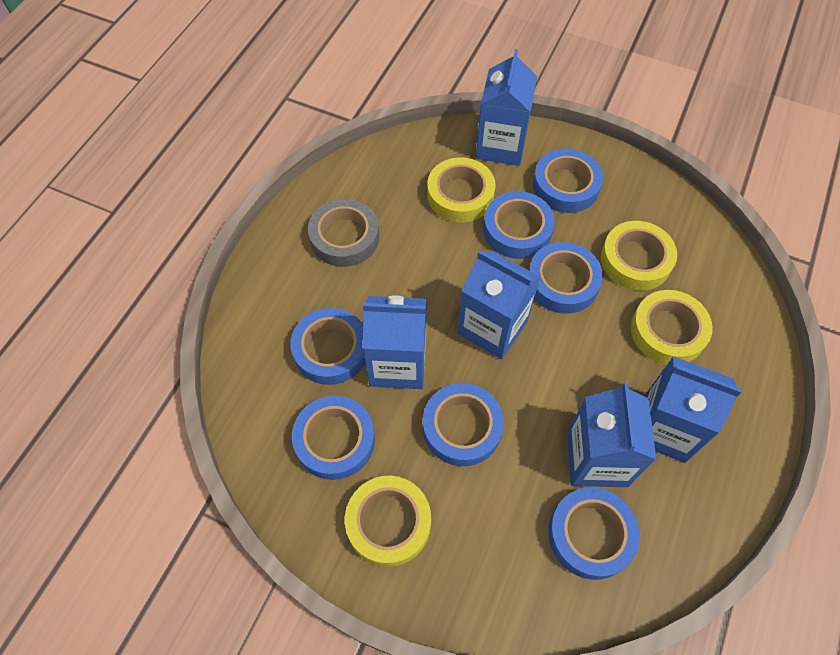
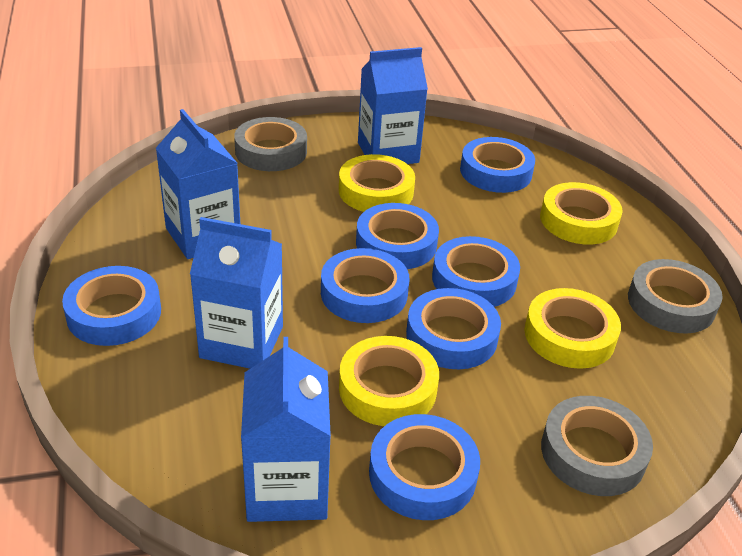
blue carton: [363,295,427,389] [458,250,540,359] [475,49,537,166] [567,383,656,487] [645,356,742,463] = 5 -> [156,109,240,259] [190,217,283,369] [241,337,331,522] [358,47,428,164] = 4
grey tape: [308,199,379,267] = 1 -> [234,117,307,171] [541,396,653,496] [628,259,723,334] = 3

